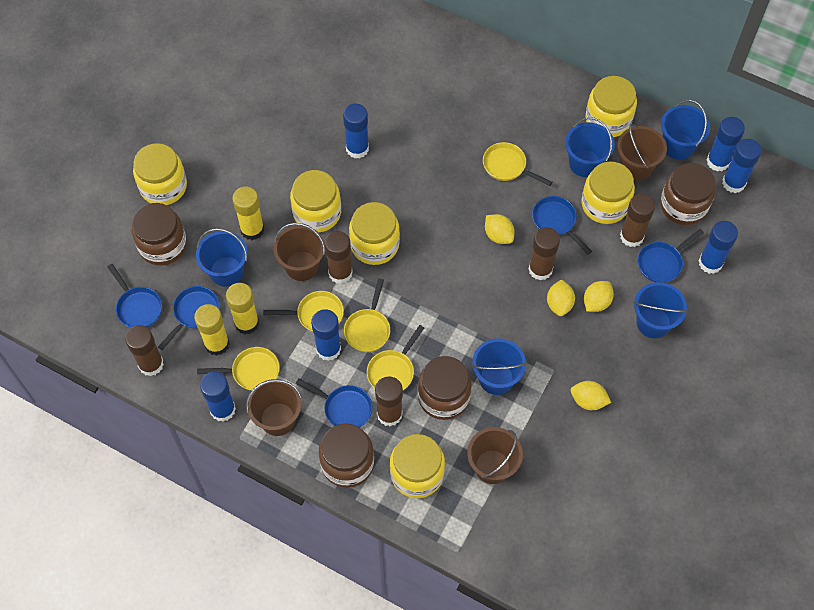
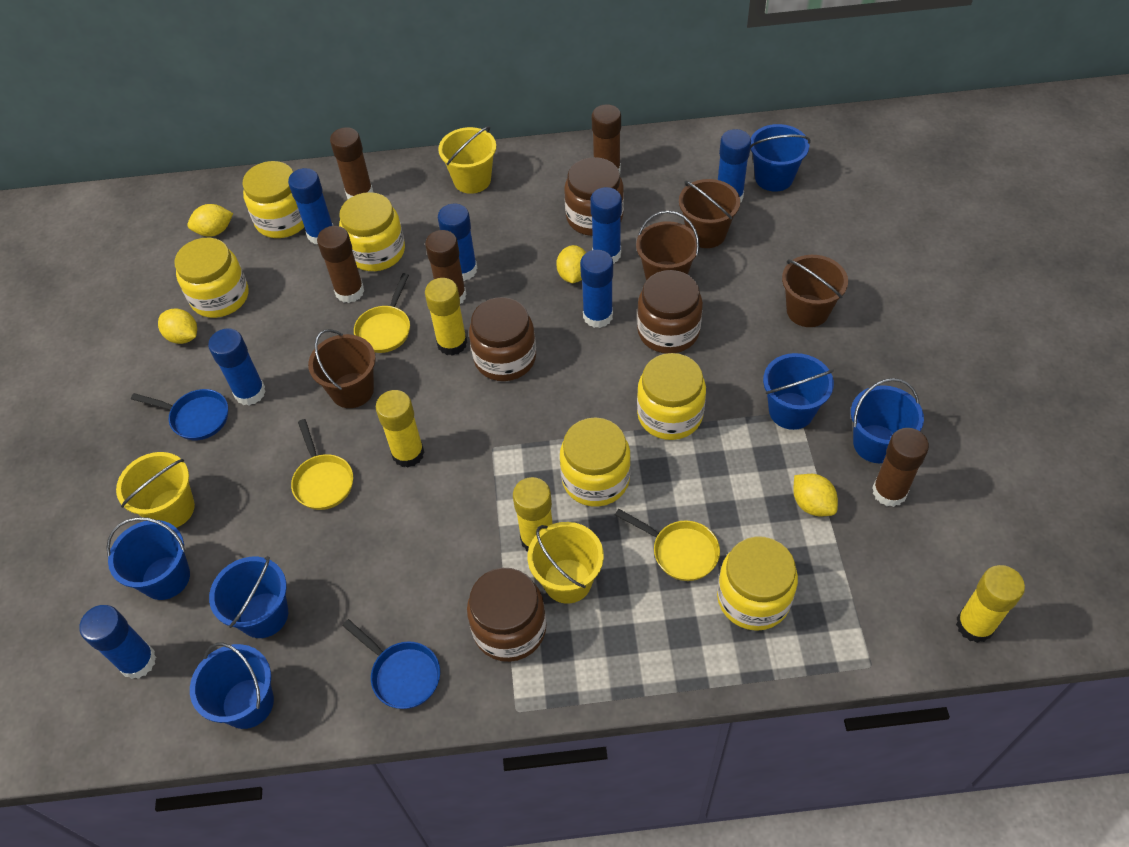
blue bucket: [196,228,248,287] [471,338,527,395] [565,117,615,177] [633,282,688,338] [661,100,710,160] = 5 -> [106,517,190,600] [190,643,274,729] [209,556,288,638] [750,124,811,192] [763,353,834,430] [851,378,924,463] = 6
blue glue stick: [200,372,236,422] [311,309,341,361] [343,104,369,159] [699,221,738,274] [707,117,745,172] [722,139,762,193] = 6 -> [80,605,156,679] [208,328,266,405] [288,168,333,244] [438,204,477,281] [580,250,613,328] [590,187,622,264] [718,129,751,203] = 7
blue pan: [108,264,162,328] [158,286,219,350] [296,379,373,428] [532,196,592,254] [637,229,704,283] = 5 -> [131,389,228,440] [342,619,440,709] = 2
yellow bucket: none = 0 -> [116,452,195,528] [438,126,496,194] [528,522,604,604] = 3
yellow glue stick: [194,304,229,356] [226,283,259,335] [232,187,264,240] = 3 -> [376,390,425,468] [425,278,467,356] [513,477,553,551] [956,565,1025,643] = 4
yellow pan: [197,347,280,391] [263,291,344,332] [344,278,390,352] [367,325,424,390] [483,142,553,186] = 5 -> [291,419,353,510] [354,273,410,353] [615,509,720,581] = 3

